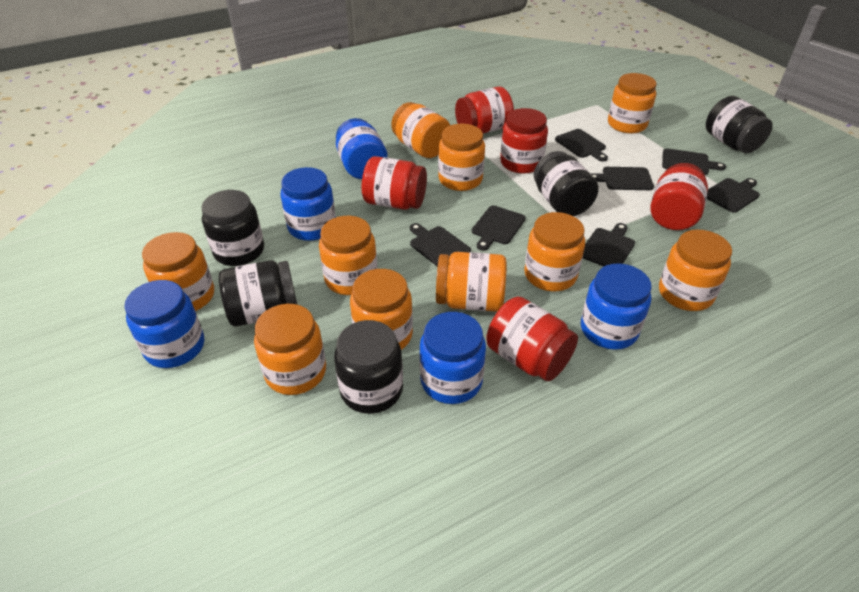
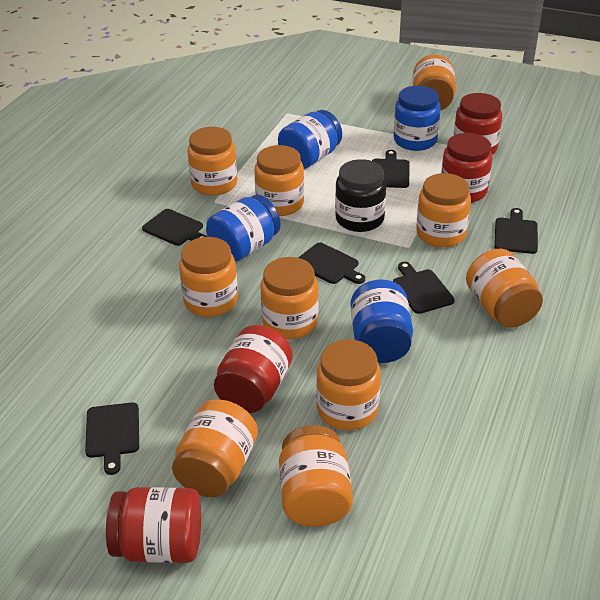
black cutting board: [410,223,471,267] [472,205,526,251] [555,129,608,162] [583,223,635,266] [591,167,654,190] [662,148,726,175] [707,178,760,213] = 7 -> [85,402,139,475] [142,209,207,246] [298,242,365,284] [372,150,410,188] [393,261,455,314] [494,208,538,254] = 6
black jar: [202,190,264,266] [219,260,297,326] [334,320,403,414] [534,151,599,216] [706,96,773,153] = 5 -> [335,159,386,232] = 1
blue jar: [124,280,204,368] [280,167,336,241] [336,118,388,179] [419,312,486,404] [581,263,652,350] = 5 -> [206,195,281,262] [278,110,342,169] [351,279,413,363] [394,86,441,151] = 4
red jar: [362,156,427,210] [455,87,514,133] [486,296,578,381] [500,108,548,173] [650,163,708,230] = 5 -> [106,487,201,563] [214,325,293,413] [441,133,493,203] [454,93,502,155] = 4

